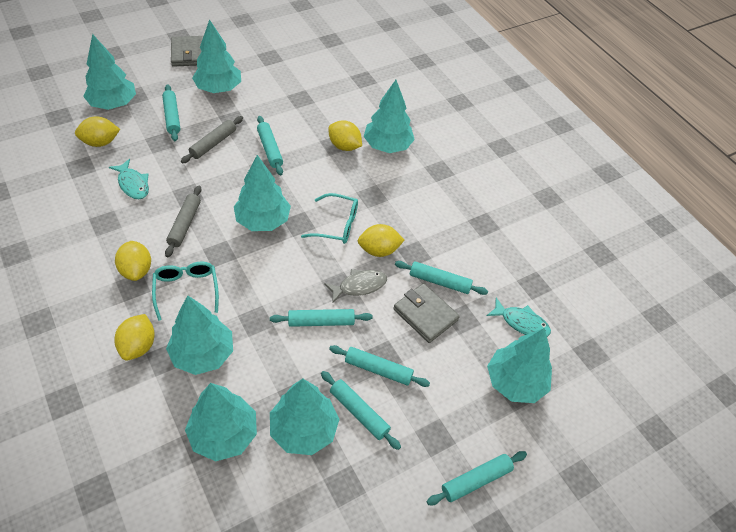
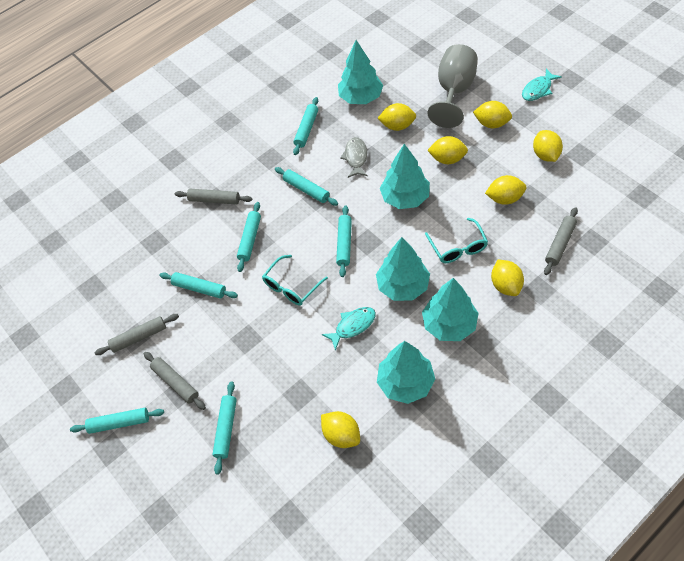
grey goblet: none = 0 -> [428,44,477,128] = 1
grey rolling pin: [165,185,201,257] [181,116,243,164] = 2 -> [95,314,179,355] [144,352,206,410] [175,189,252,205] [544,207,578,275] = 4
grey wallet: [171,36,203,67] [393,283,460,343] = 2 -> none = 0
turquoise tree: [83,34,136,110] [166,295,233,375] [185,383,257,461] [192,19,241,93] [234,155,291,231] [270,379,339,455] [364,80,415,153] [487,328,552,403] = 8 -> [338,40,383,104] [376,237,430,301] [377,341,435,404] [380,144,430,209] [422,278,479,341] = 5
yellow lemon: [75,116,120,147] [114,314,155,361] [115,241,151,281] [329,120,362,151] [358,224,404,257] = 5 -> [321,411,360,448] [378,103,416,131] [427,136,468,164] [473,101,512,128] [485,175,527,205] [491,260,524,296] [533,130,563,162] = 7

